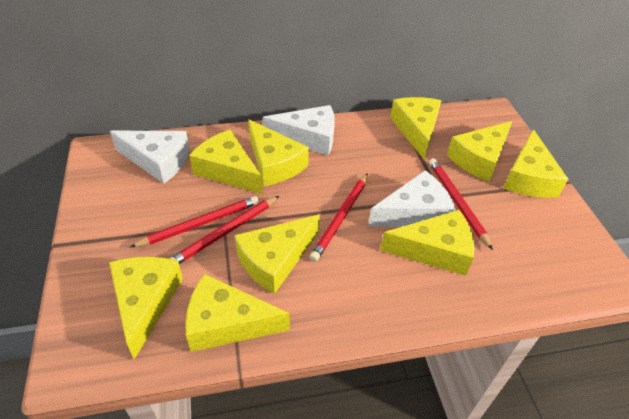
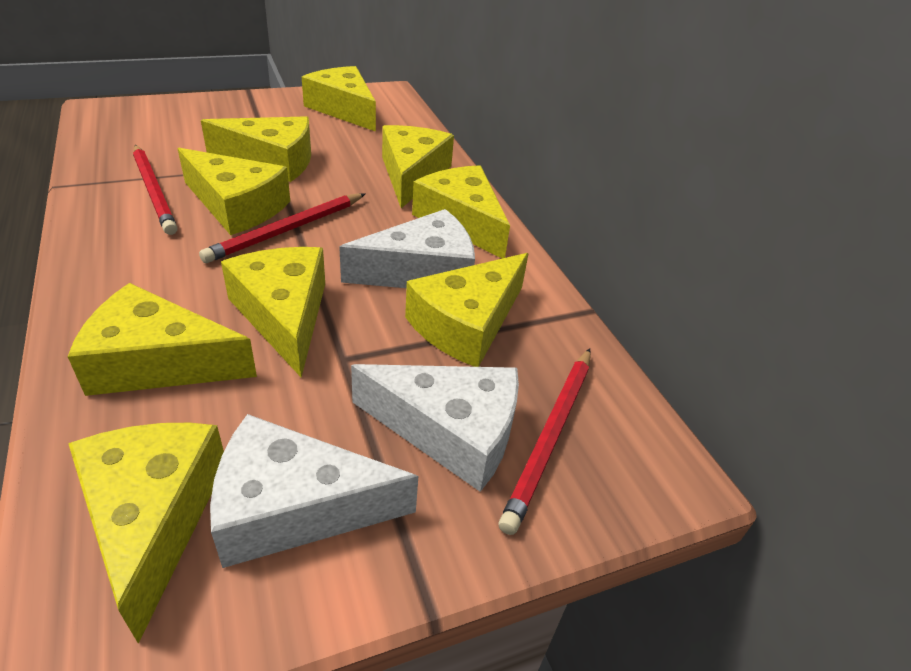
red pencil: [130,196,259,247] [169,196,279,264] [310,173,368,262] [429,158,493,250] = 4 -> [133,145,178,235] [199,193,365,263] [499,348,591,535] = 3

